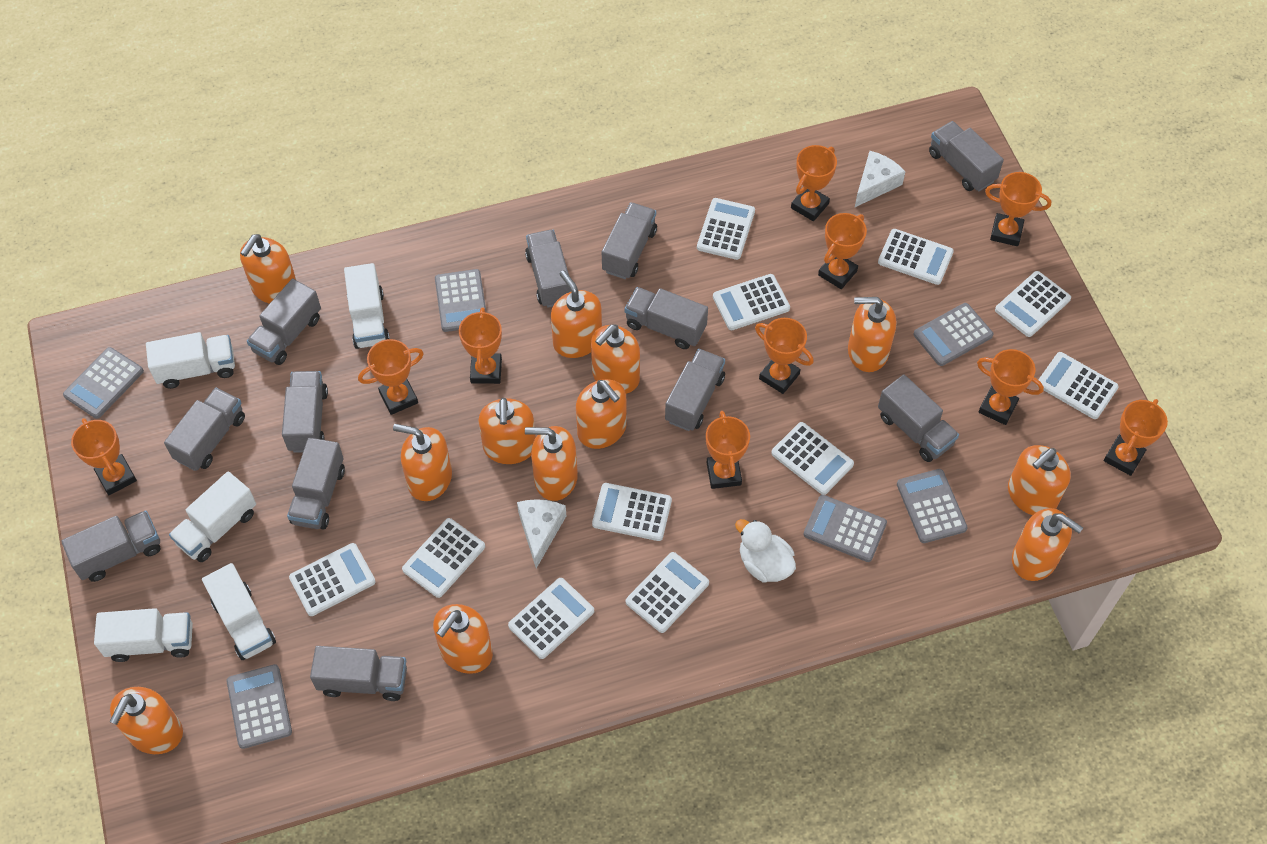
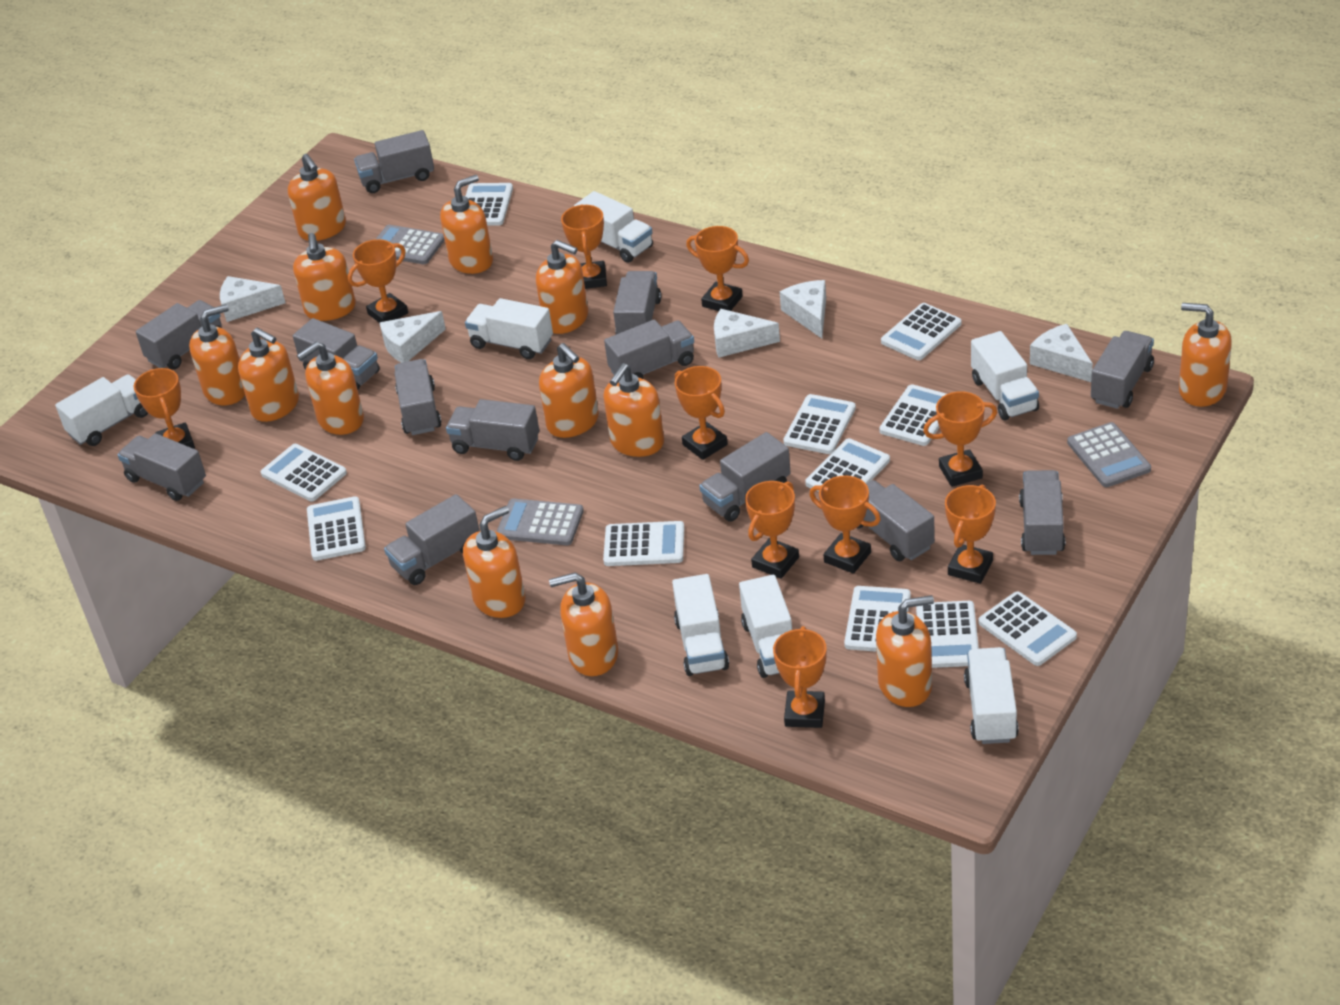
grey calculator: [63,347,144,419] [226,664,292,749] [435,269,487,332] [803,495,887,562] [897,469,968,543] [913,303,993,366] = 6 -> [376,225,445,264] [496,498,584,545] [1067,422,1151,487] = 3
grey truck: [61,511,160,582] [164,387,245,471] [247,279,321,365] [282,371,328,453] [287,438,345,530] [310,646,407,701] [525,230,571,308] [602,203,657,279] [625,287,708,349] [665,349,725,431] [878,374,959,462] [929,121,1004,191] = 12 -> [117,433,206,501] [136,300,222,369] [293,318,380,390] [354,130,434,193] [384,494,480,585] [394,359,441,435] [446,399,539,461] [604,319,694,379] [613,271,661,334] [699,432,791,521] [857,480,935,561] [1019,470,1065,555] [1091,331,1154,409] = 13
orange soap dispenser: [109,687,183,754] [240,234,296,304] [393,424,452,501] [433,604,493,674] [478,398,536,464] [525,426,578,501] [551,270,602,358] [576,379,627,449] [591,324,640,394] [848,297,896,372] [1008,445,1071,515] [1012,508,1083,581] = 12 -> [189,304,245,405] [238,328,299,422] [288,154,346,241] [293,233,356,321] [297,342,364,435] [440,175,493,274] [463,506,525,618] [536,240,588,334] [539,343,599,438] [549,573,618,676] [603,363,664,457] [876,595,934,707] [1179,303,1232,407] = 13
white cheese: [517,499,566,568] [855,151,905,207] = 2 -> [220,276,285,322] [380,311,446,363] [714,309,780,358] [780,280,826,338] [1030,324,1093,382] = 5
white duck: [735,519,796,582] = 1 -> none = 0
white truck: [94,608,193,662] [146,332,235,389] [169,471,256,562] [202,563,276,660] [344,263,390,349] = 5 -> [55,374,148,446] [465,298,553,359] [574,191,653,263] [672,574,729,676] [739,575,792,678] [964,647,1019,744] [971,331,1039,421] = 7

